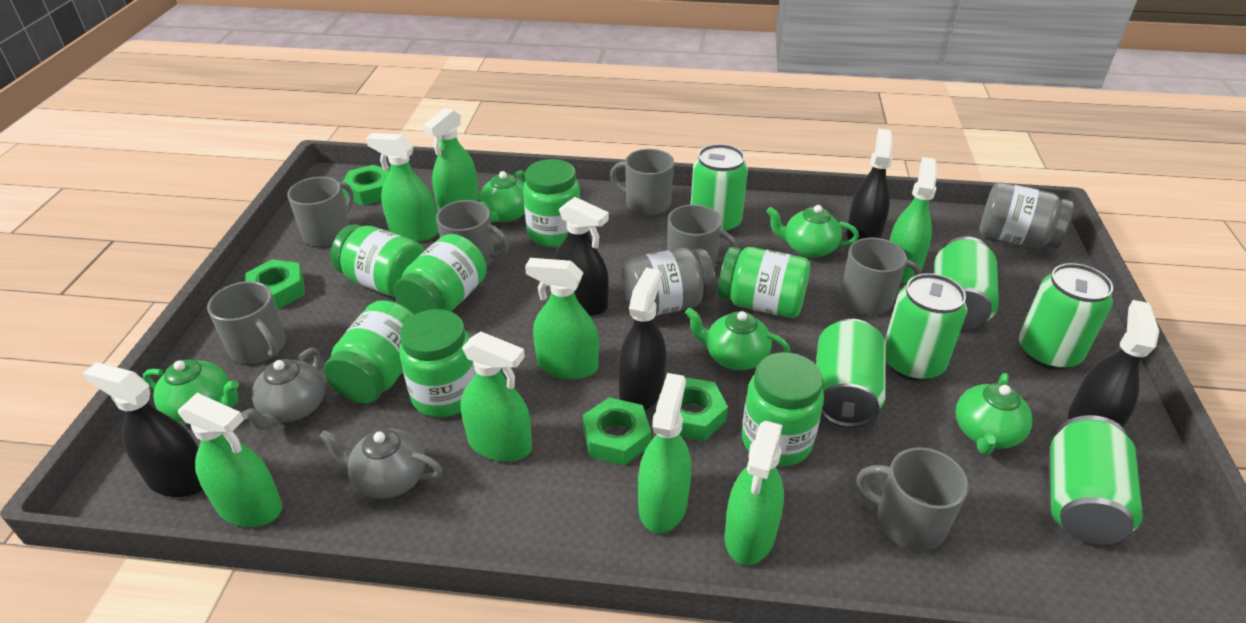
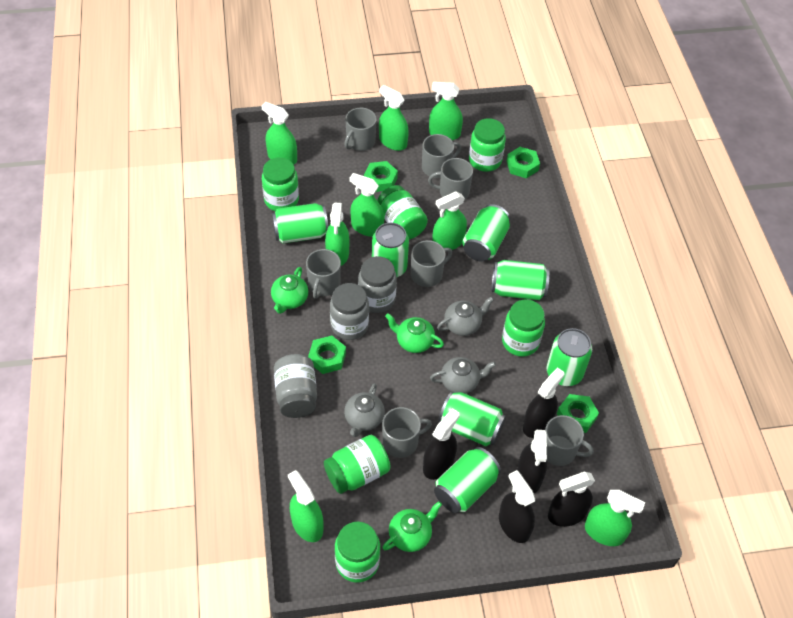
green can: [691,144,748,233] [816,319,886,428] [885,273,967,381] [934,237,999,329] [1019,263,1113,370] [1050,415,1143,544] = 6 -> [272,203,328,244] [372,223,409,277] [434,447,501,513] [438,391,506,446] [462,204,510,262] [491,260,550,300] [546,328,592,386] = 7
green jar: [324,300,414,404] [331,224,425,298] [394,234,487,315] [399,309,476,418] [523,159,580,247] [718,247,811,318] [742,352,824,466] = 7 -> [262,157,299,211] [324,435,390,494] [335,522,380,583] [377,185,428,240] [469,118,506,172] [502,300,545,357] = 6
green teapot: [143,359,239,423] [479,170,526,222] [685,308,790,370] [766,205,859,258] [956,373,1032,455] = 5 -> [271,267,308,314] [382,501,442,552] [385,313,444,353] = 3
grey jar: [623,248,716,316] [980,182,1074,249] = 2 -> [274,354,317,418] [330,283,369,340] [358,256,397,313] = 3
grey teapot: [241,348,325,430] [319,429,443,499] = 2 -> [344,383,385,437] [430,357,496,394] [437,297,494,336] = 3

